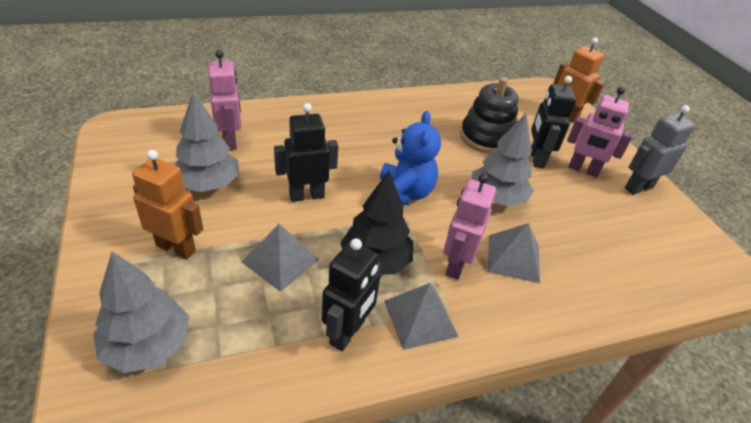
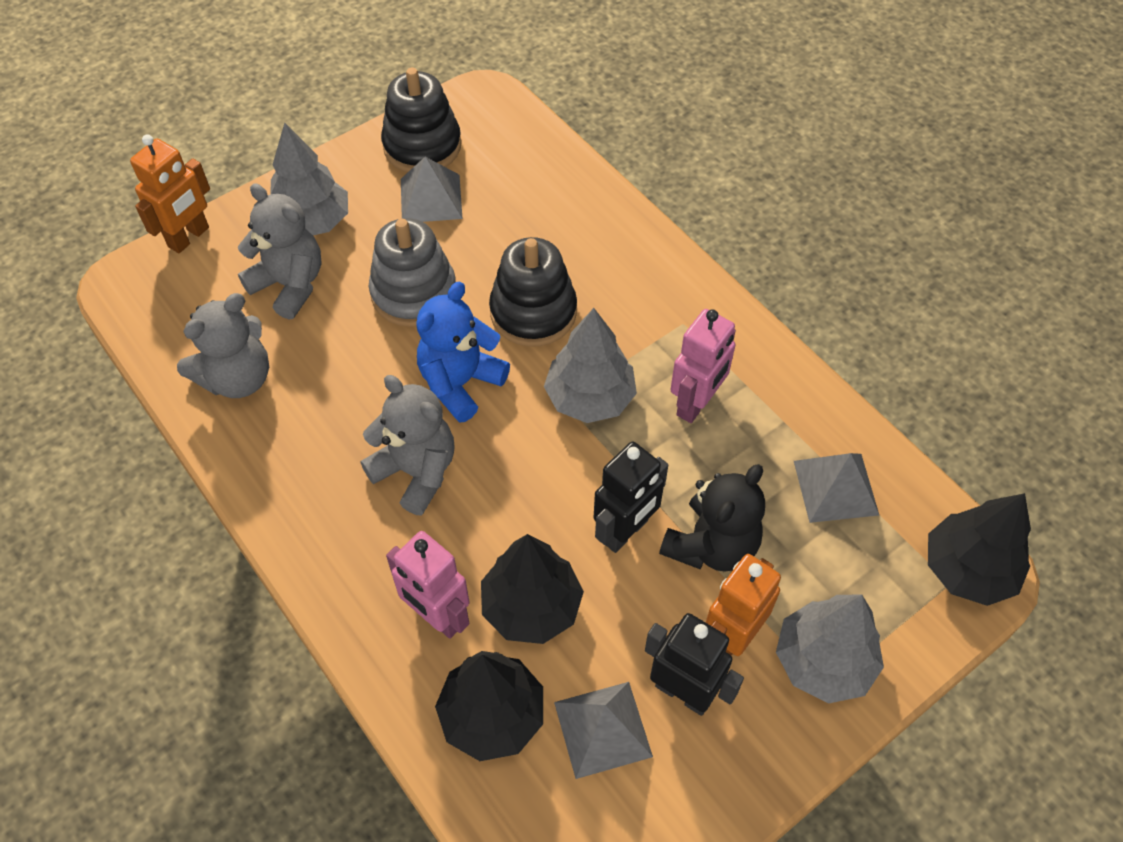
black robot: [274,103,338,202] [322,238,380,351] [531,76,576,168] = 3 -> [594,442,668,553] [645,613,744,716] = 2
black stacking toy: [460,77,518,154] = 1 -> [381,67,462,172] [489,237,577,347] = 2
black teddy bear: none = 0 -> [659,464,765,572] = 1
black tree: [340,171,413,275] = 1 -> [435,651,543,761] [481,534,584,644] [928,493,1031,606] = 3
grey robot: [625,105,695,195] = 1 -> none = 0
grey stacking toy: none = 0 -> [369,218,456,327] = 1
grey teddy bear: none = 0 -> [177,293,269,398] [238,183,322,320] [361,375,455,515] = 3
pink robot: [208,50,242,150] [443,173,496,280] [567,87,633,177] = 3 -> [386,531,470,639] [670,309,736,423] = 2

